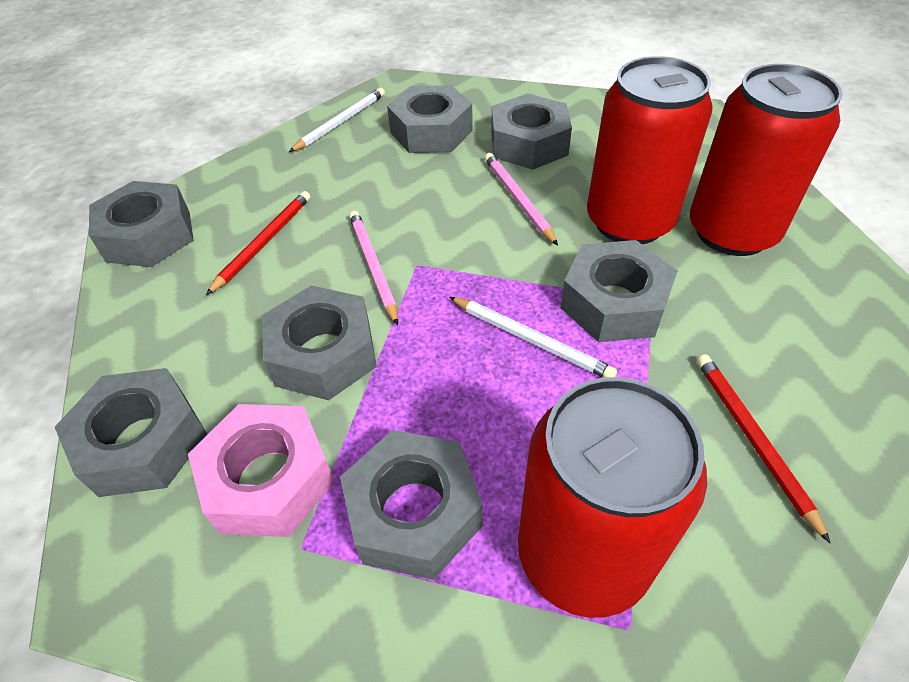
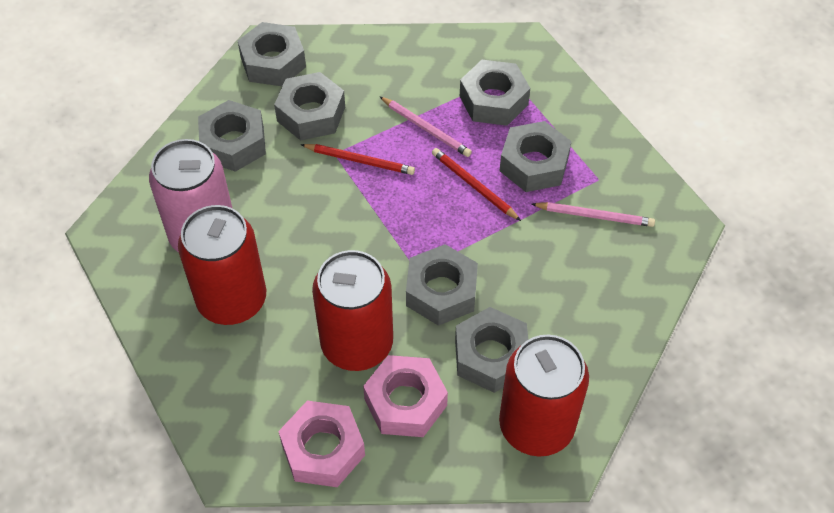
pink can: none = 0 -> [149,139,232,252] = 1
pink nut: [188,404,335,537] = 1 -> [278,401,365,487] [363,355,448,437] = 2
white pencil: [289,88,385,152] [450,297,617,377] = 2 -> none = 0

